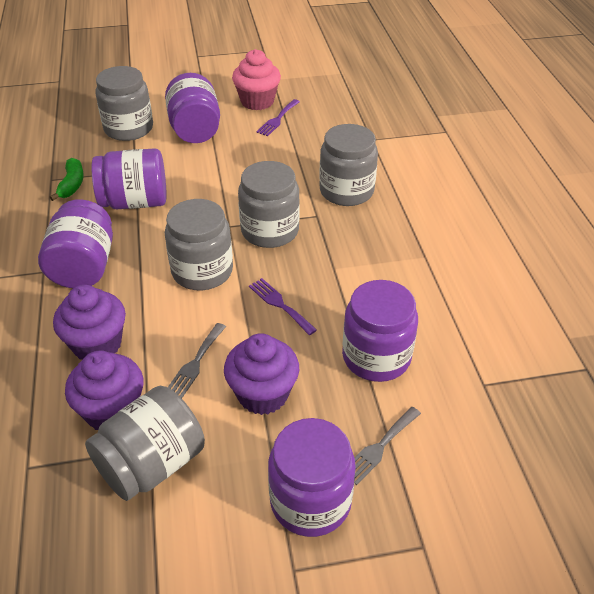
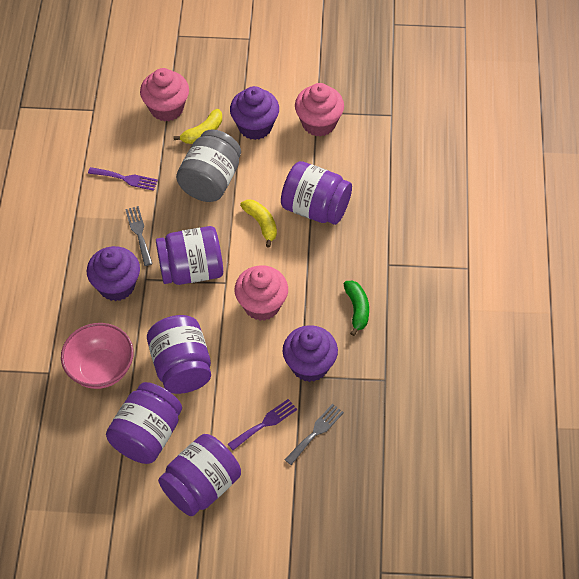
grey jar: [85,386,205,501] [95,66,153,141] [165,199,233,290] [238,161,300,248] [319,124,378,206] = 5 -> [176,129,241,202] = 1
pink bowl: none = 0 -> [61,323,134,389] = 1
pink cupcake: [232,49,281,110] = 1 -> [140,68,189,122] [234,265,288,321] [295,83,344,137] = 3
yellow banana: none = 0 -> [173,109,222,144] [240,199,277,248] = 2

